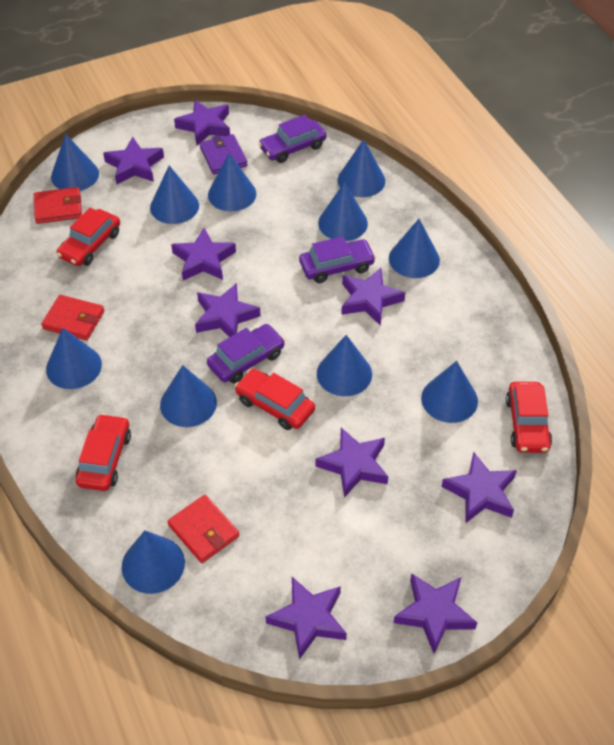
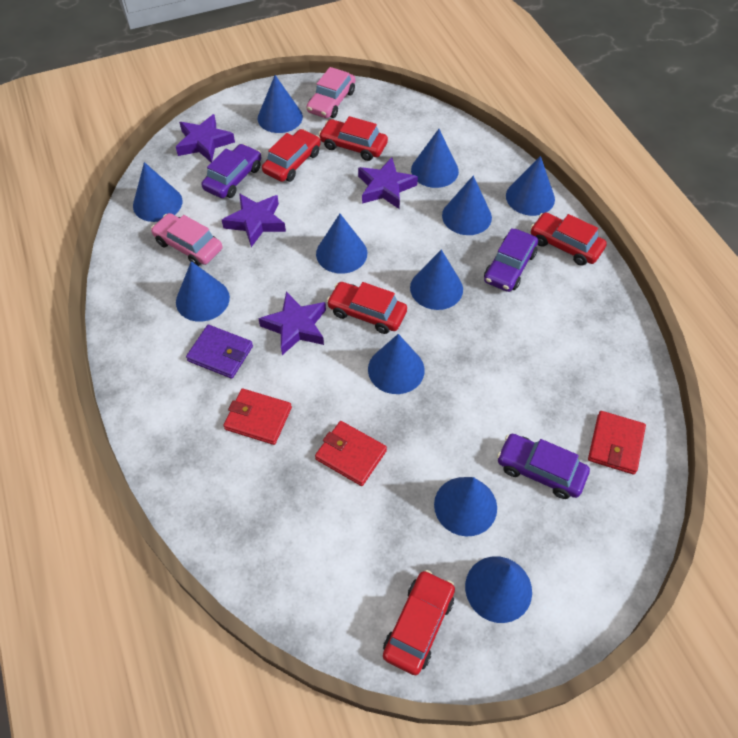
pink car: none = 0 -> [151,213,222,266] [307,67,355,118] = 2
purple star: [103,137,164,184] [171,228,236,281] [174,100,230,146] [195,283,261,337] [266,577,347,659] [316,427,388,498] [341,268,405,326] [393,573,477,654] [441,452,517,524] = 9 -> [176,114,235,162] [222,193,286,247] [258,292,326,355] [358,157,418,209] = 4
red car: [56,208,120,266] [76,414,131,491] [235,369,315,430] [506,382,552,453] = 4 -> [262,129,321,182] [319,116,388,161] [327,282,407,334] [383,570,455,675] [530,212,607,266] = 5

